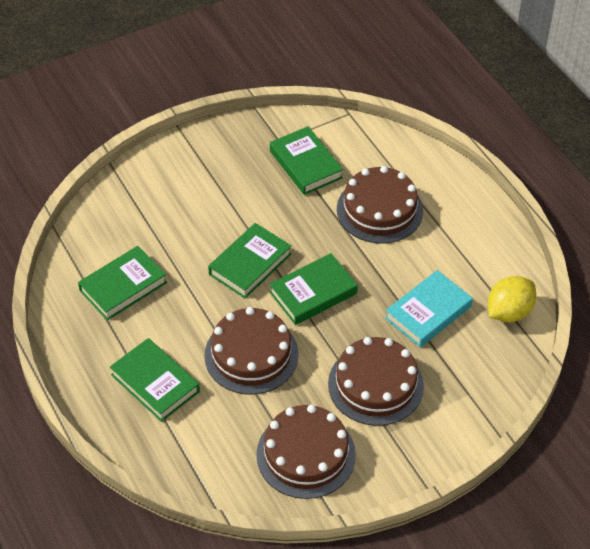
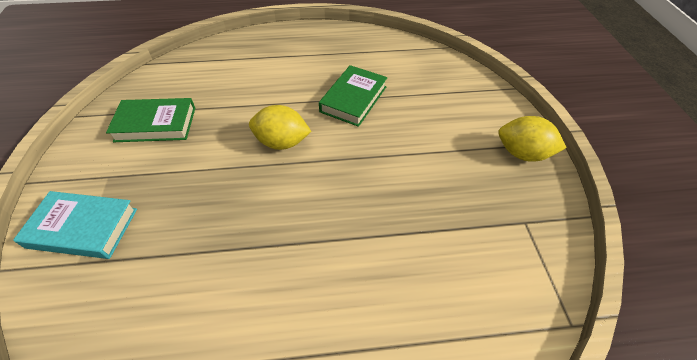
brown cake: [204,307,298,395] [256,405,356,499] [328,337,424,426] [337,166,423,243] = 4 -> none = 0
green book: [78,246,167,321] [110,338,200,422] [208,223,291,298] [269,253,358,325] [270,126,343,195] = 5 -> [106,98,195,142] [319,65,388,127] = 2
yellow lemon: [488,276,536,322] = 1 -> [249,105,312,150] [498,116,567,162] = 2

